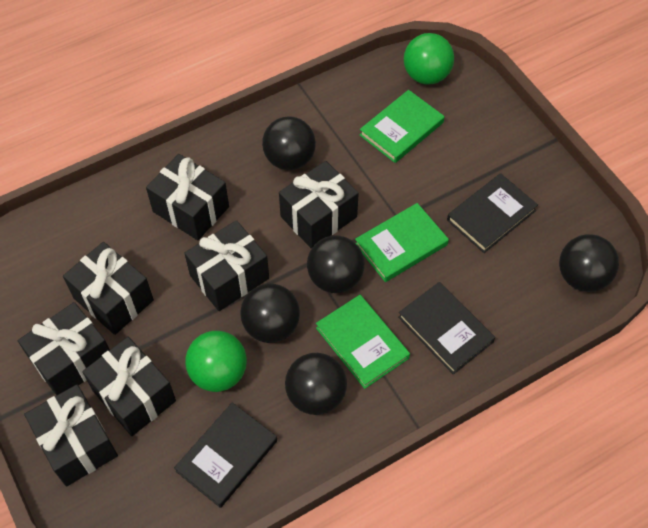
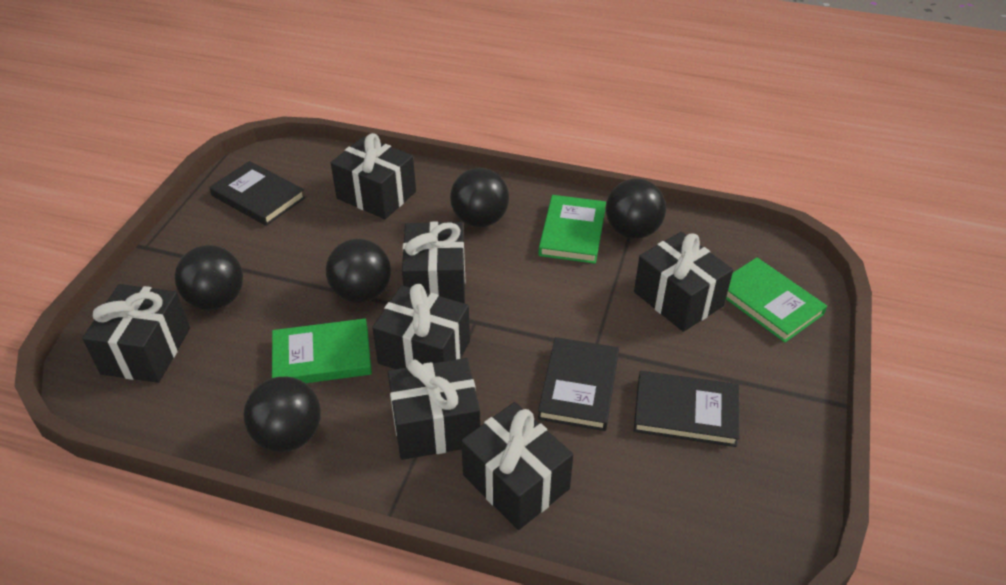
green ball: [185,331,247,392] [404,33,454,84] = 2 -> none = 0

